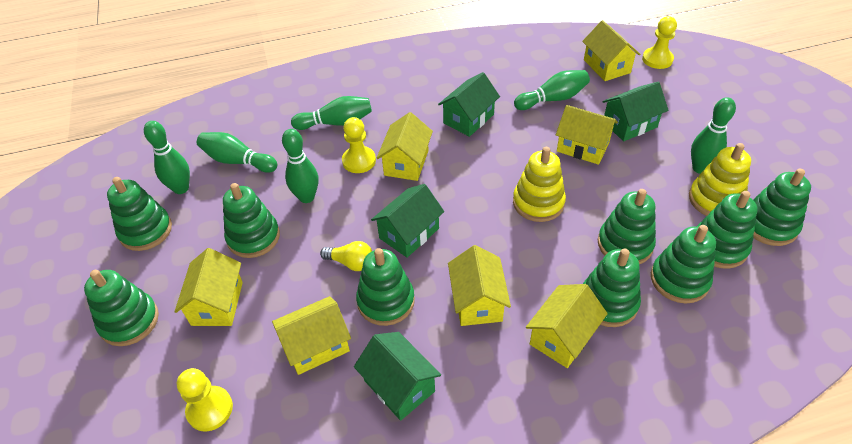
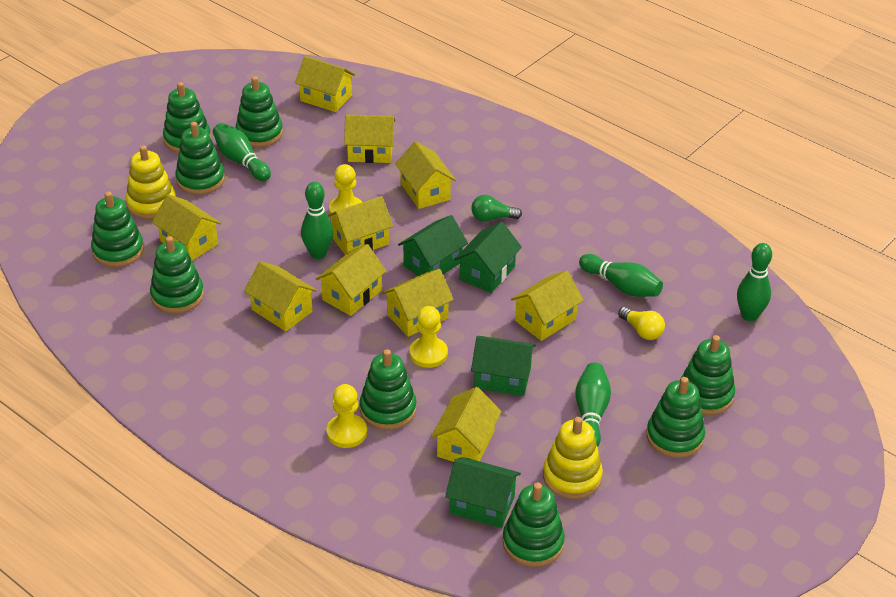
green bowling pin: [144,121,190,194] [197,132,277,173] [282,129,318,203] [291,96,372,130] [514,70,590,110] [691,97,736,174] = 6 -> [213,123,271,181] [301,182,333,259] [575,362,611,447] [579,254,663,297] [737,243,772,321] = 5
green light bulb: none = 0 -> [471,195,522,222] = 1
yellow house: [174,248,243,326] [272,296,351,375] [377,112,433,181] [448,245,511,326] [526,284,608,368] [556,105,618,165] [582,20,641,81] = 7 -> [152,194,221,261] [244,261,317,331] [295,56,355,112] [316,244,387,316] [327,196,393,255] [344,115,395,163] [382,269,454,337] [395,141,456,209] [431,387,502,462] [511,271,584,341] = 10

